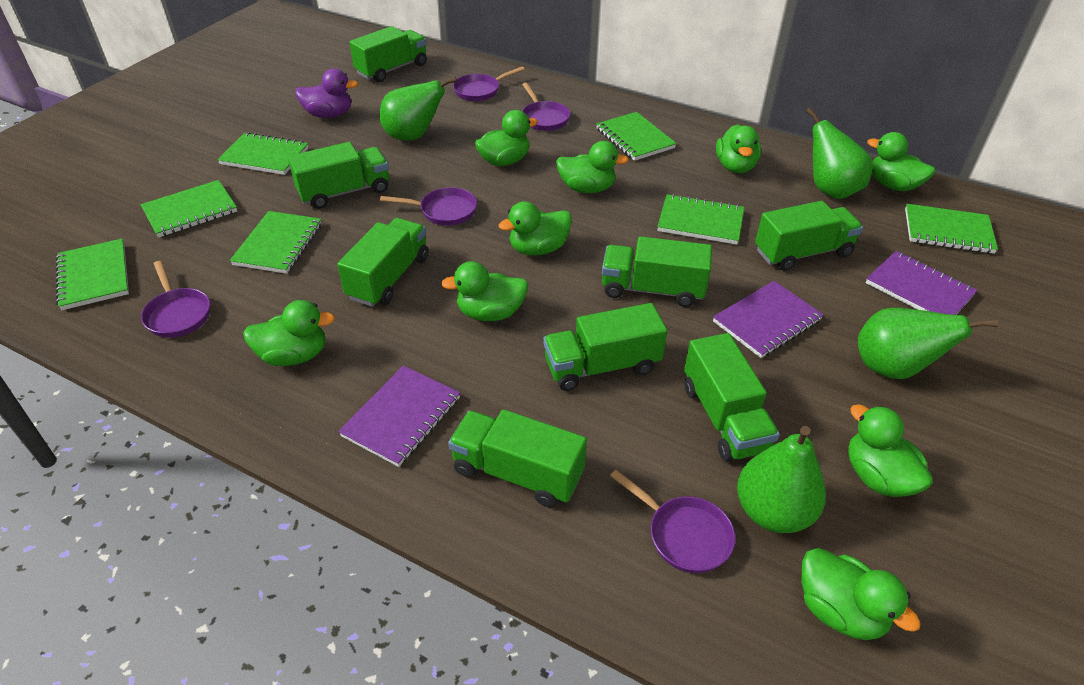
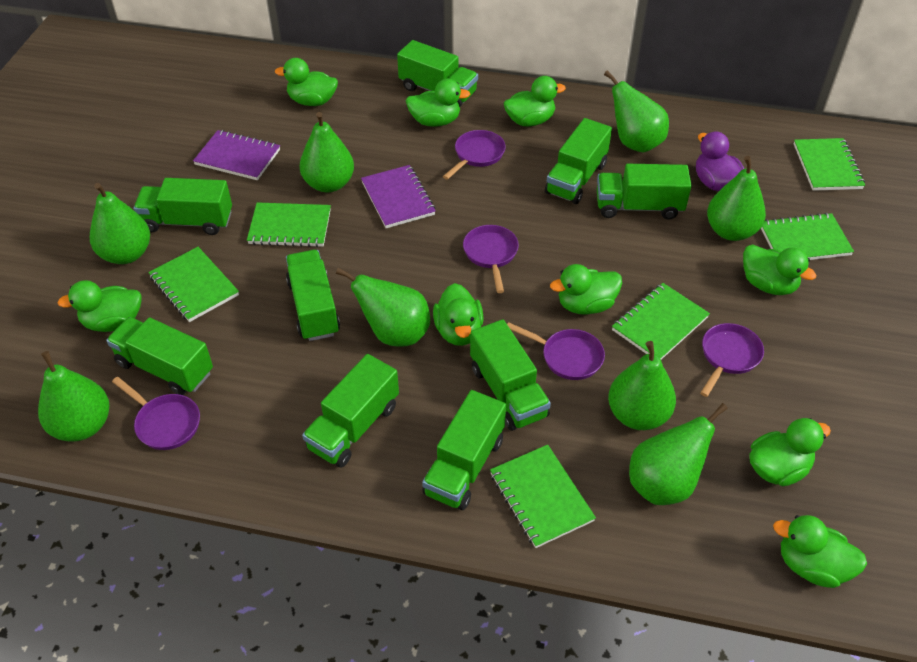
green notebook: [56,239,129,310] [141,180,237,238] [217,132,308,175] [230,211,322,274] [596,112,677,161] [657,194,744,245] [905,204,998,254] = 7 -> [148,247,239,322] [247,203,331,247] [490,445,596,548] [612,283,710,360] [761,213,854,260] [794,138,865,191] = 6
green pear: [379,77,457,140] [737,426,826,533] [806,107,873,199] [858,308,998,379] = 4 -> [38,351,109,442] [90,183,150,264] [300,112,354,192] [336,268,430,347] [604,70,669,152] [608,341,676,430] [629,403,728,505] [707,156,766,241] = 8
green truck: [288,142,389,209] [337,218,428,307] [350,26,427,82] [448,409,587,507] [543,303,667,391] [602,236,712,307] [684,333,780,462] [755,201,863,271] = 8 -> [106,317,213,395] [134,178,232,235] [286,250,340,341] [302,354,399,467] [397,40,478,107] [422,390,506,510] [470,319,551,431] [545,118,612,204] [597,164,692,220] = 9
purple notebook: [338,365,460,467] [713,281,824,358] [866,251,977,315] = 3 -> [193,130,280,180] [361,165,436,228] = 2

